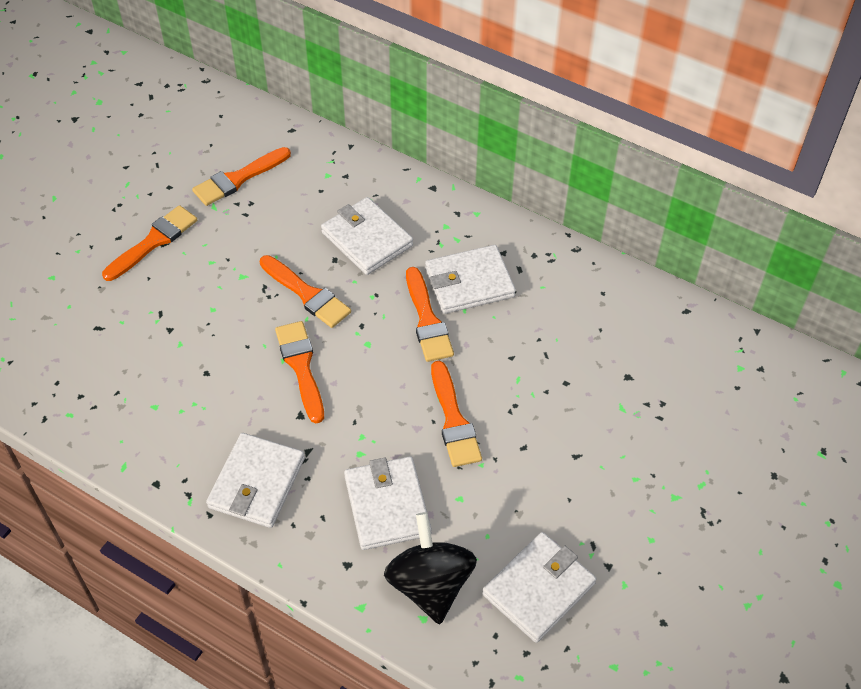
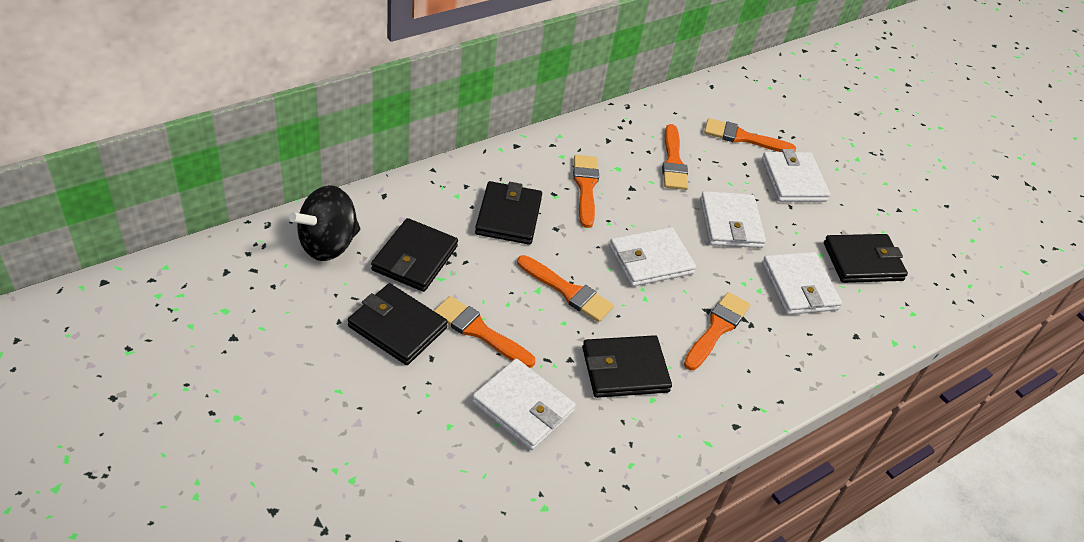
black wallet: none = 0 -> [348,283,448,365] [371,218,458,292] [475,181,542,245] [582,335,672,398] [824,234,908,283] = 5

